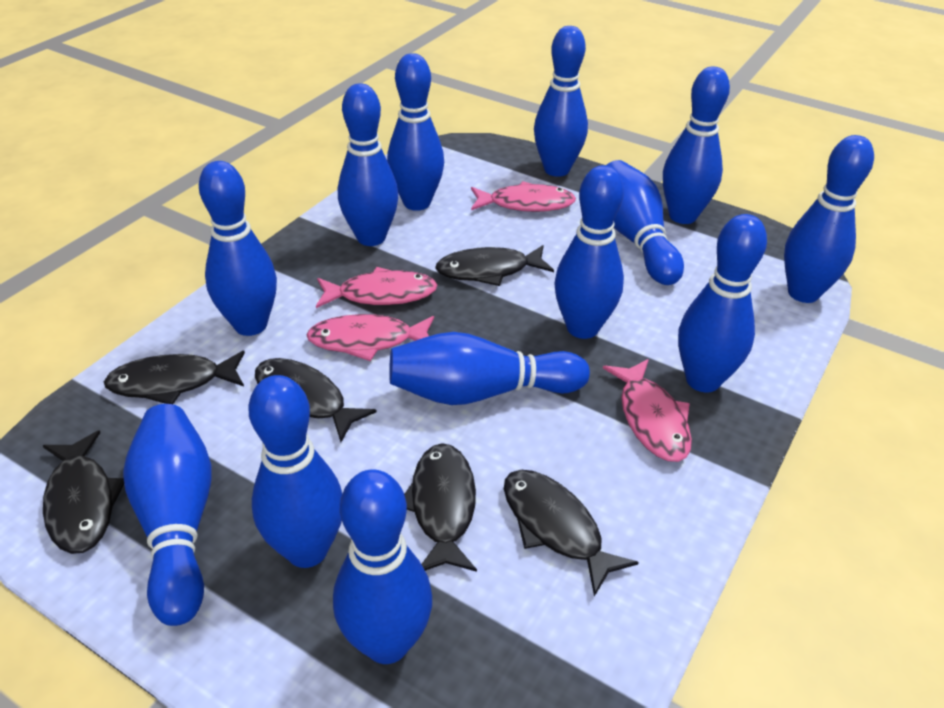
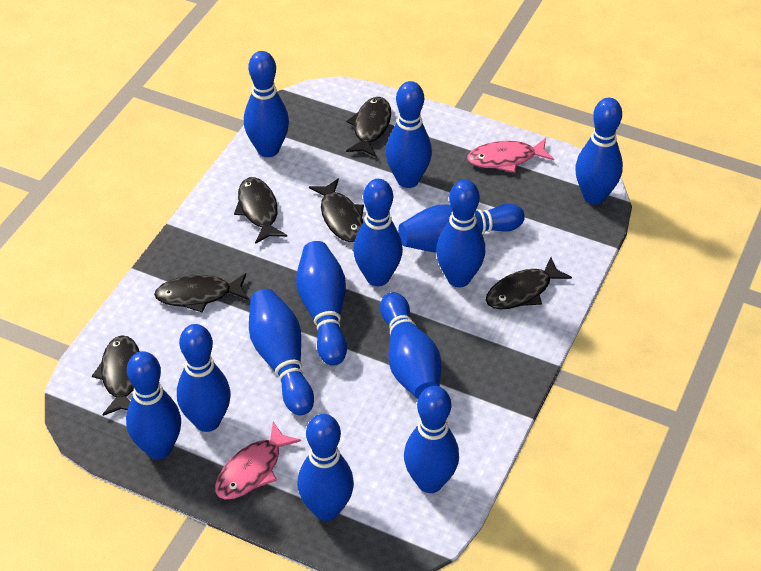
pink fish: [306,314,434,361] [316,267,437,308] [471,181,576,212] [603,359,692,462] = 4 -> [215,422,301,500] [467,138,554,173] = 2

